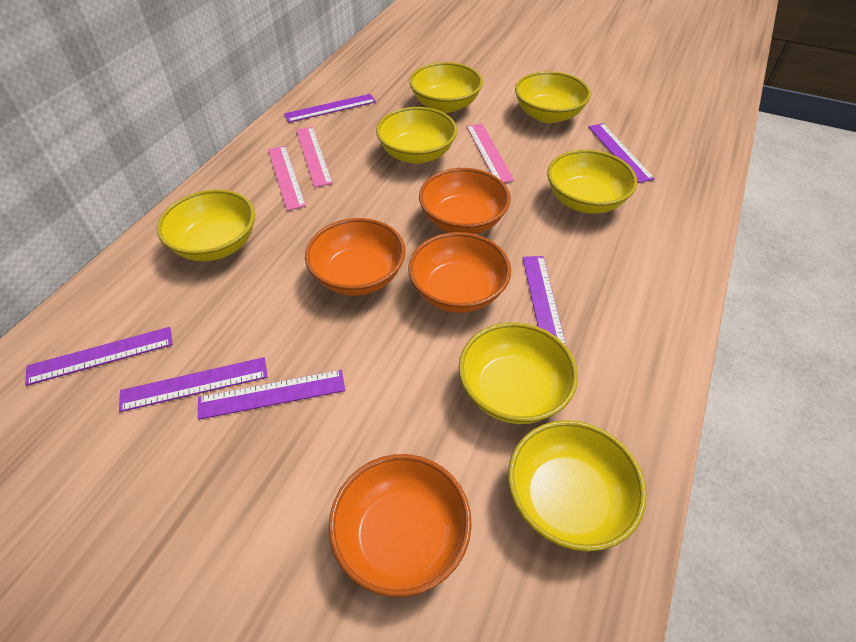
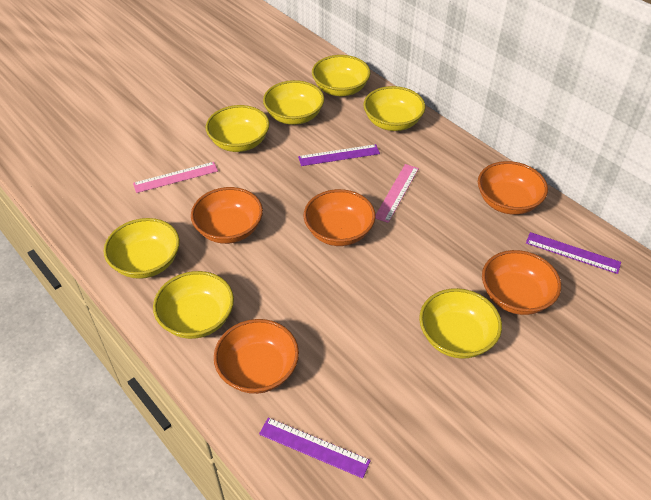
orange bowl: [305,218,406,296] [329,454,472,597] [408,232,511,313] [419,168,511,234] = 4 -> [191,187,263,244] [214,319,299,394] [304,189,376,246] [478,161,548,215] [482,250,561,315] = 5
pink ruler: [268,146,306,211] [296,127,333,188] [466,124,514,183] = 3 -> [133,162,218,193] [375,164,419,223] = 2
purple ruler: [25,327,173,386] [119,357,267,412] [198,370,345,420] [284,94,376,123] [522,256,567,347] [588,123,655,183] = 6 -> [259,418,371,479] [298,144,380,166] [526,232,621,274] = 3

